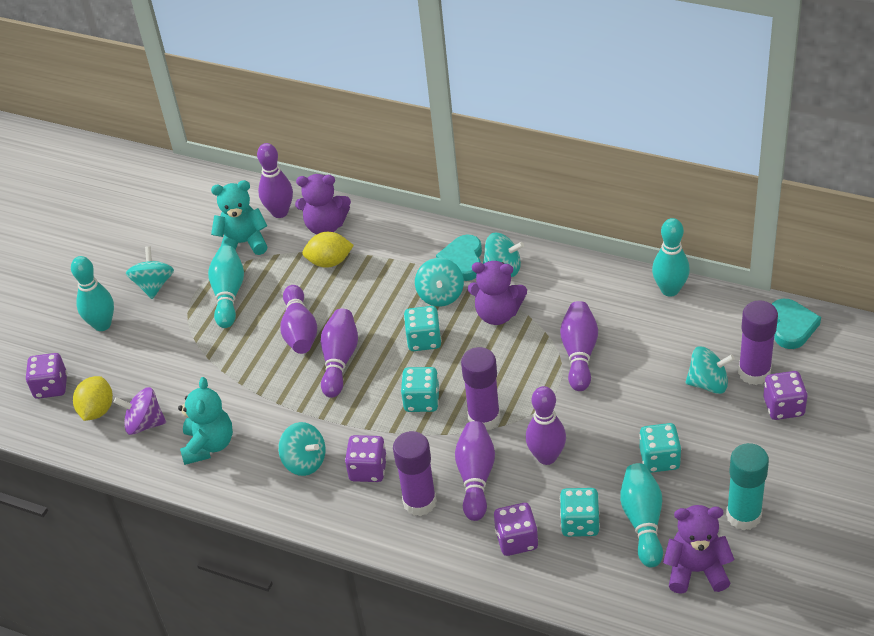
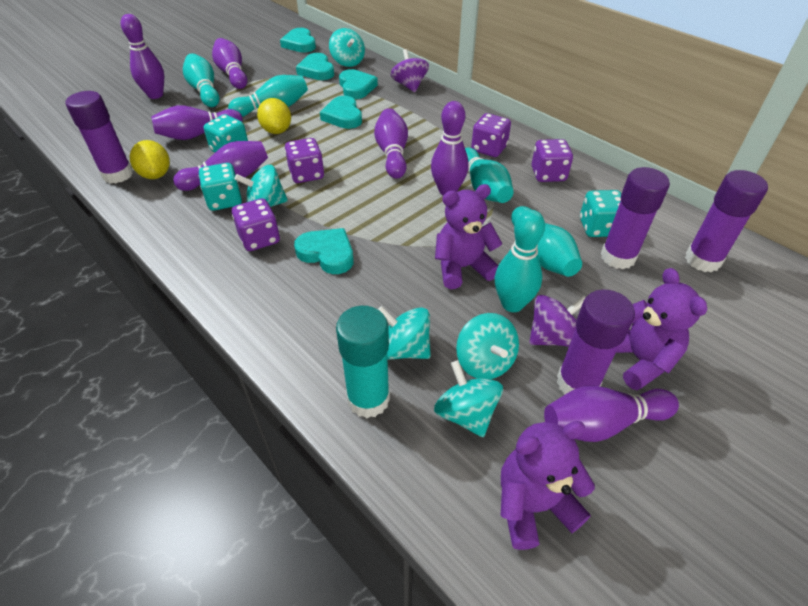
purple bowling pin: [257,143,293,218] [280,285,317,354] [321,309,358,398] [455,421,495,521] [526,386,566,465] [560,301,598,391] = 6 -> [121,14,164,99] [151,105,243,140] [173,141,268,191] [212,38,247,89] [374,108,408,179] [431,101,469,196] [544,386,679,442] = 7
purple glue stick: [393,431,437,516] [461,347,500,430] [738,300,778,385] = 3 -> [66,91,133,184] [557,289,635,395] [601,167,670,269] [685,170,768,272] = 4
purple spinning top: [113,387,166,435] = 1 -> [391,49,429,92] [529,295,586,347] = 2
turquoise bowling pin: [71,256,114,331] [208,245,244,328] [620,463,663,567] [652,218,690,297] = 4 -> [183,53,220,107] [228,75,308,117] [465,148,514,203] [495,210,545,312] [511,206,582,277] = 5
turquoise dice: [401,367,440,412] [404,306,442,351] [560,488,600,537] [639,423,681,473] = 4 -> [199,163,242,211] [204,114,248,152] [580,190,622,237] = 3
turquoise heart: [436,235,482,281] [772,299,821,349] = 2 -> [280,28,316,53] [294,228,354,274] [296,53,334,80] [320,96,362,129] [339,69,378,99] = 5
turquoise teddy bear: [178,377,233,465] [211,180,268,255] = 2 -> none = 0

